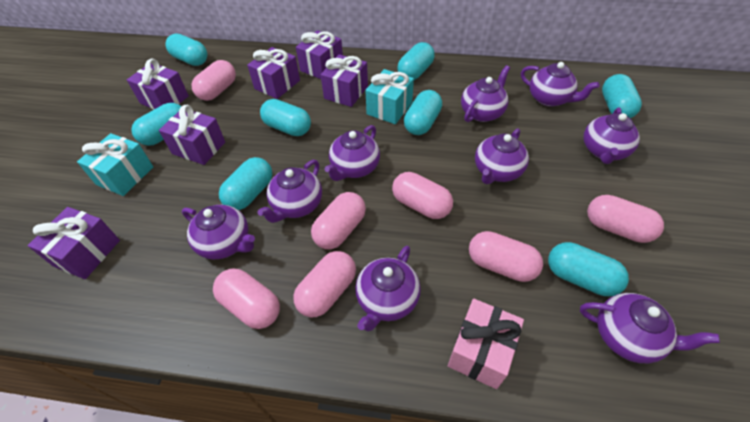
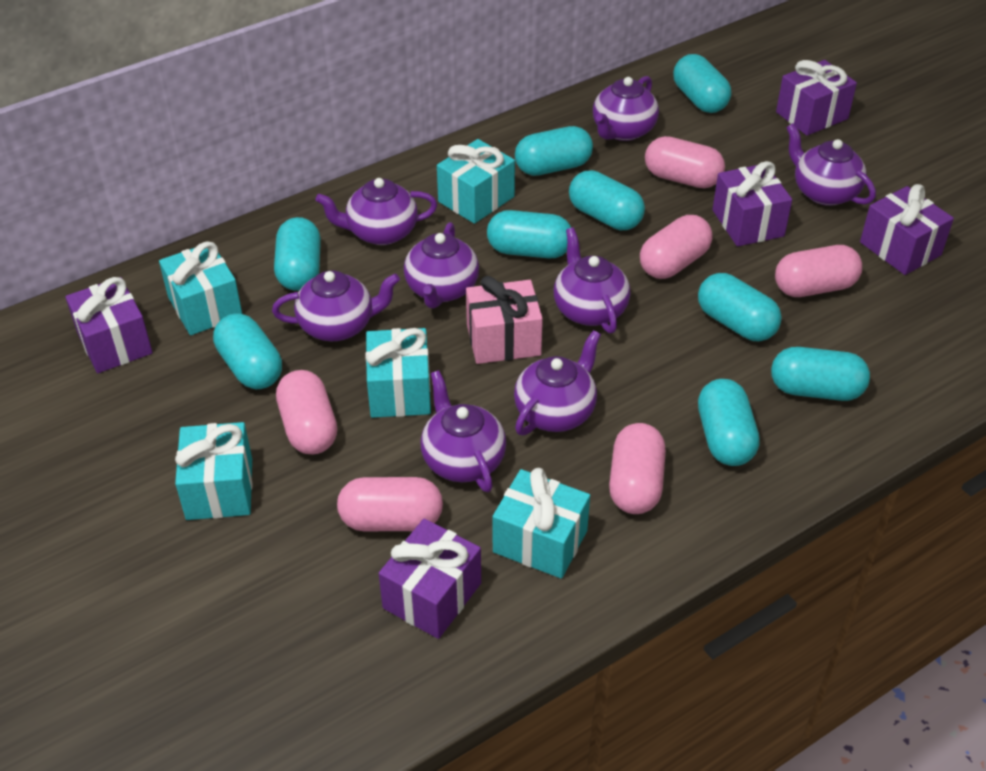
pink capsule: [192,60,236,101] [213,268,280,329] [293,251,356,318] [311,192,366,249] [392,172,453,219] [469,231,543,282] [587,195,664,243] = 7 -> [276,370,337,455] [337,477,443,531] [609,423,666,514] [640,215,713,279] [645,136,725,188] [775,245,862,297] = 6
purple gift: [27,207,120,279] [127,58,189,109] [159,105,225,165] [247,47,300,99] [296,30,343,79] [321,55,368,107] = 6 -> [65,277,153,373] [379,519,481,639] [712,161,792,246] [776,60,857,136] [860,184,954,275] = 5
purple teapot: [182,205,255,259] [258,160,322,223] [325,125,380,181] [355,246,421,331] [461,65,510,122] [475,128,529,184] [521,62,599,107] [580,293,720,363] [584,107,640,164] = 9 -> [272,271,400,341] [315,178,437,245] [404,222,479,308] [421,370,506,492] [514,330,601,435] [554,228,630,334] [593,76,659,141] [786,123,876,206] = 8
turquoise capsule: [131,103,182,146] [166,34,207,66] [219,157,272,210] [260,99,311,136] [397,42,435,80] [404,90,442,135] [548,242,629,296] [602,74,642,118] = 8 -> [213,313,282,389] [274,217,321,291] [487,210,571,259] [515,126,593,176] [569,170,645,230] [673,54,731,113] [698,273,782,341] [698,379,760,466] [771,347,870,401] = 9
turquoise gift: [77,133,153,196] [365,69,414,124] = 2 -> [159,242,242,335] [175,422,252,520] [365,328,431,418] [437,139,515,224] [493,468,590,579] = 5

